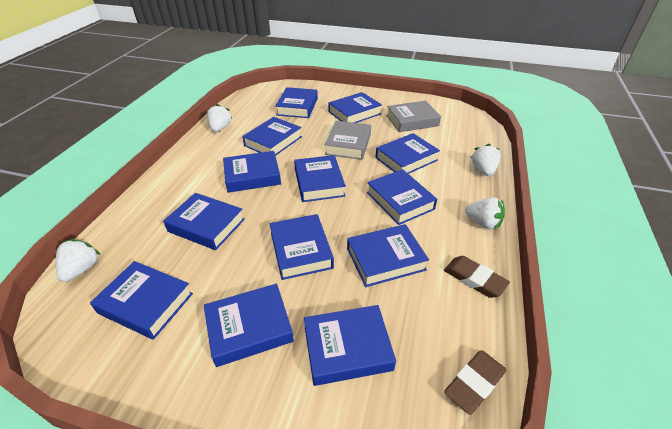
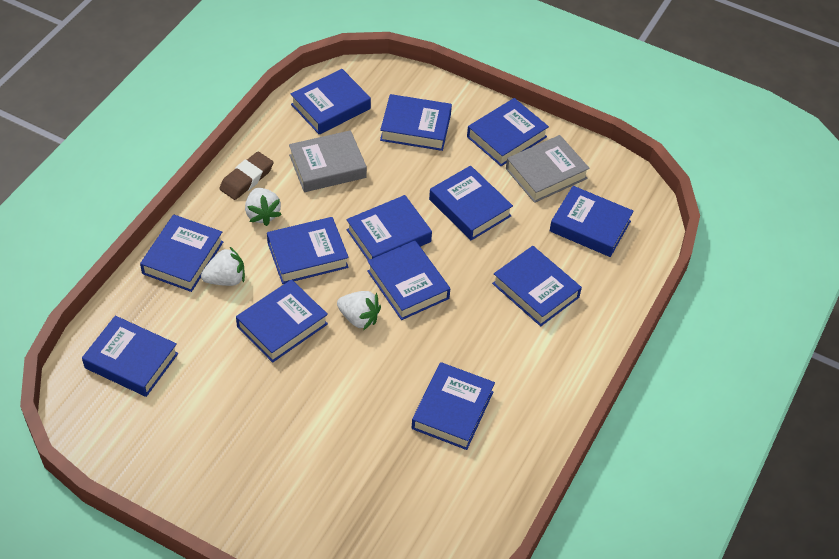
brown eraser: [444,256,510,298] [444,351,506,415] = 2 -> [219,151,274,200] = 1
white strawberry: [56,239,101,282] [207,104,233,132] [465,197,505,230] [471,144,501,176] = 4 -> [201,247,245,286] [245,188,282,226] [337,291,381,330] = 3

